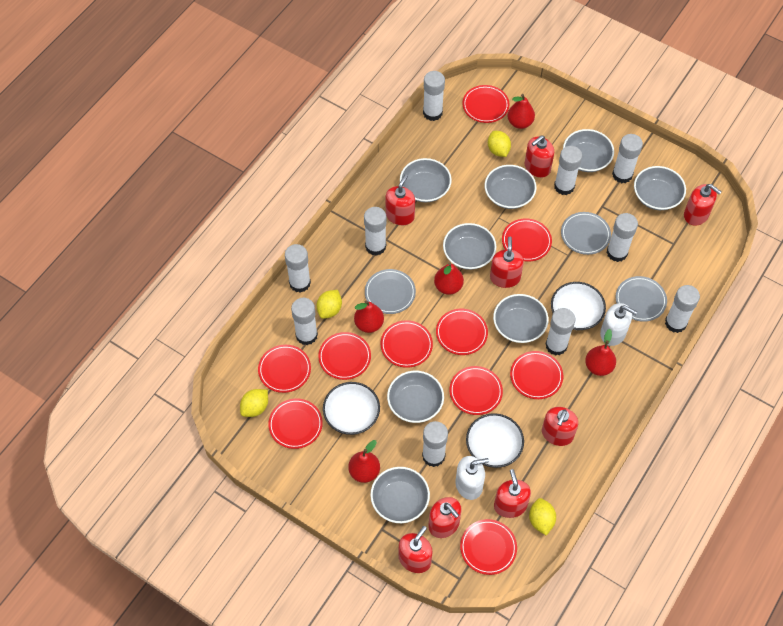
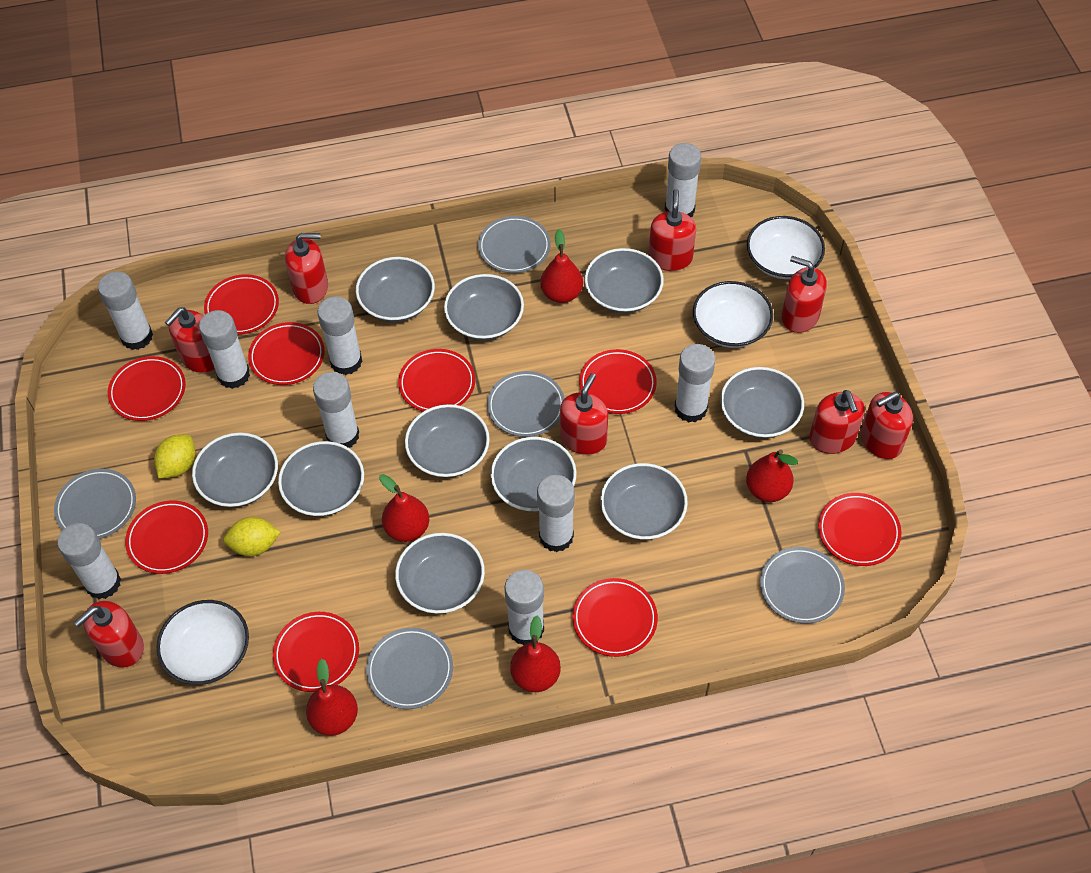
grey bowl: [370,467,430,523] [387,371,444,423] [400,158,452,202] [443,223,496,270] [485,165,537,209] [493,294,549,343] [563,129,614,172] [634,166,686,210] = 8 -> [192,433,278,507] [278,441,364,516] [356,257,435,322] [395,533,485,614] [405,404,490,478] [444,274,524,340] [490,437,577,512] [584,248,664,313] [600,463,688,540] [720,367,804,438] = 10
grey plate: [365,269,416,314] [561,212,611,255] [616,276,667,322] = 3 -> [54,469,136,539] [366,628,453,709] [478,216,551,273] [487,371,565,437] [760,547,845,624] = 5
red plate: [258,345,311,393] [268,398,323,449] [318,332,371,380] [380,320,433,368] [436,309,488,355] [449,366,503,415] [460,519,517,575] [462,85,509,123] [502,218,552,262] [510,351,563,399] = 10 -> [108,356,186,421] [125,500,208,574] [204,274,279,335] [248,322,325,385] [273,612,359,692] [398,349,475,412] [572,578,658,657] [579,349,657,414] [818,493,901,566] = 9
white glue stick: [285,244,311,293] [291,298,318,345] [364,207,386,256] [422,421,448,467] [423,71,445,121] [545,308,576,356] [554,146,582,195] [607,213,638,262] [612,134,643,183] [665,285,700,333] = 10 -> [57,523,121,599] [98,271,153,350] [199,310,250,389] [313,372,359,448] [317,296,362,375] [504,570,544,645] [537,475,575,552] [665,143,701,217] [675,344,716,422] = 9
white soap dispenser: [456,456,489,500] [600,303,637,346] = 2 -> none = 0
yellow lemon: [240,389,268,417] [316,290,342,319] [488,131,511,157] [529,498,556,535] = 4 -> [154,434,195,478] [223,517,281,556] = 2

